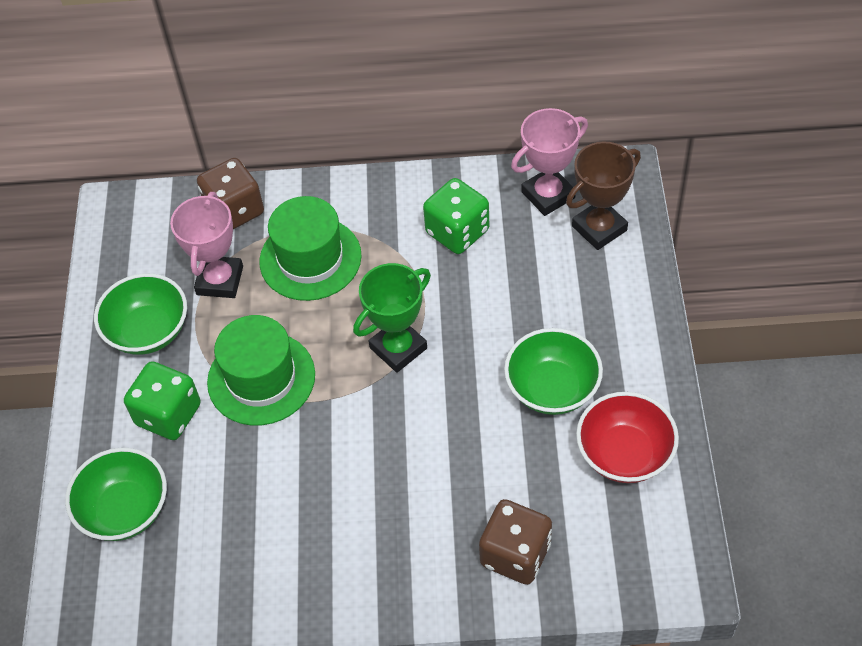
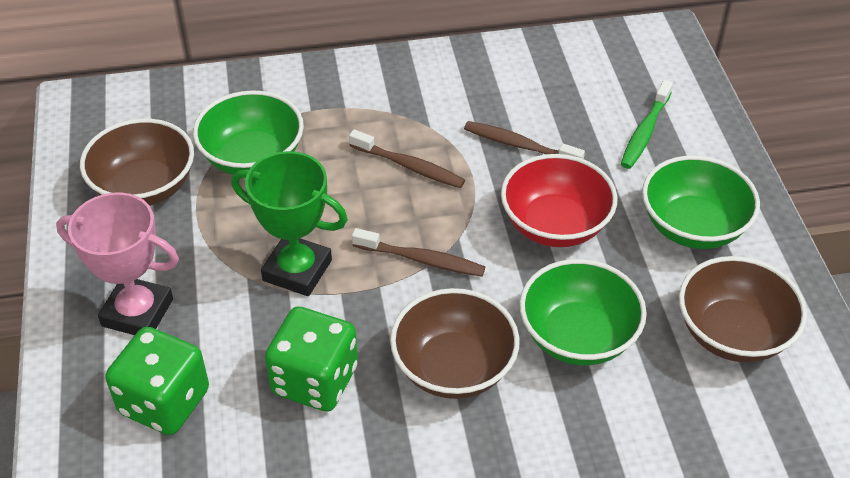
brown bowl: none = 0 -> [80,119,194,206] [390,288,520,399] [679,256,807,362] = 3
brown dice: [197,158,264,229] [479,499,552,585] = 2 -> none = 0
brown toothbrush: none = 0 -> [349,129,465,188] [352,228,485,277] [464,121,585,159] = 3
brown trophy: [566,141,641,250] = 1 -> none = 0
green hat: [207,315,315,426] [259,196,362,301] = 2 -> none = 0
green toothbrush: none = 0 -> [621,80,673,169] = 1
pink trophy: [170,192,243,298] [511,108,588,216] = 2 -> [56,192,179,335] = 1

